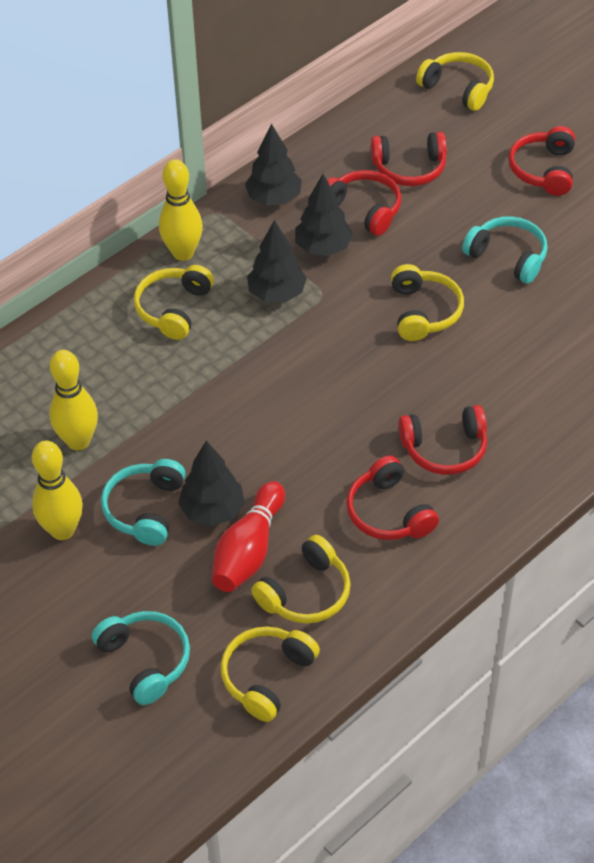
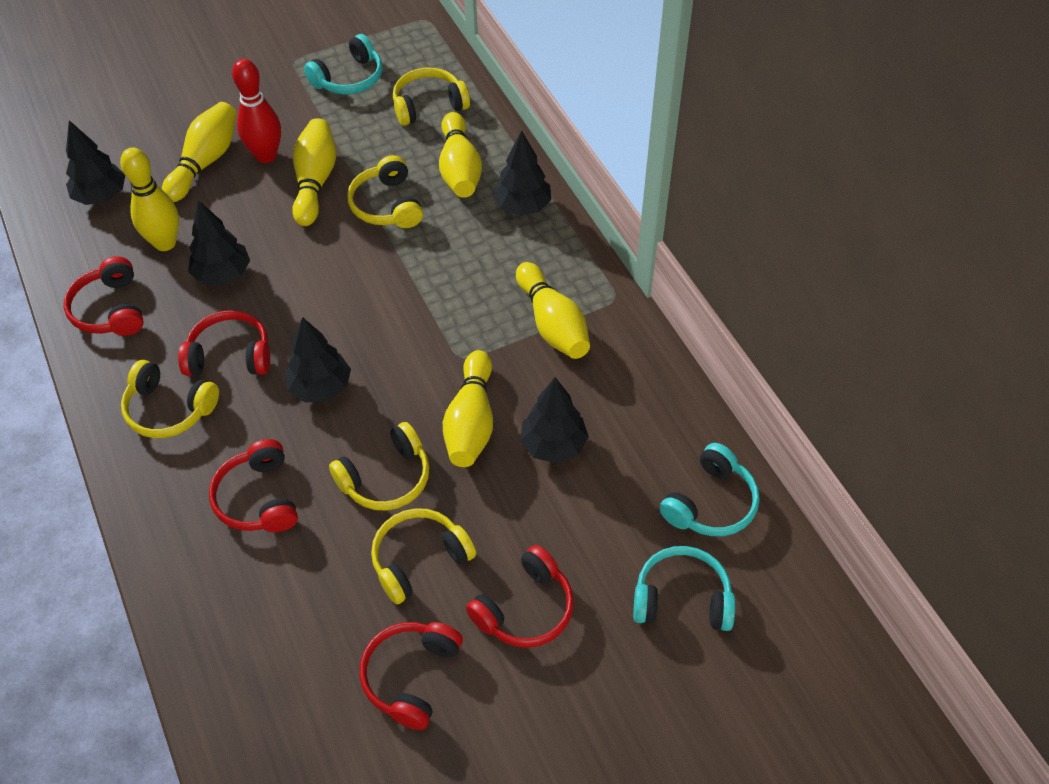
black tree: [178,441,245,526] [245,124,302,205] [247,220,307,302] [295,174,353,256] = 4 -> [66,120,125,205] [188,200,250,286] [285,317,351,402] [493,130,551,216] [520,377,589,463] = 5
yellow bowling pin: [32,441,83,540] [49,350,98,450] [159,159,203,261] = 3 -> [120,147,179,251] [162,102,237,202] [292,118,336,226] [439,112,482,198] [443,350,493,467] [516,262,590,359] = 6

